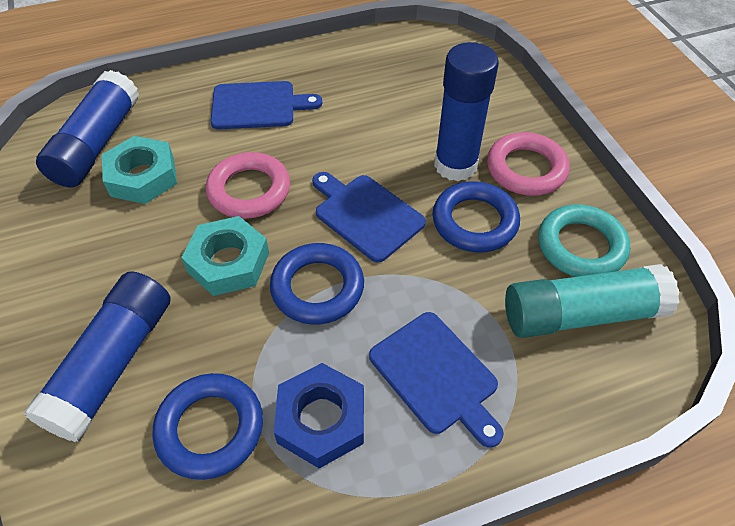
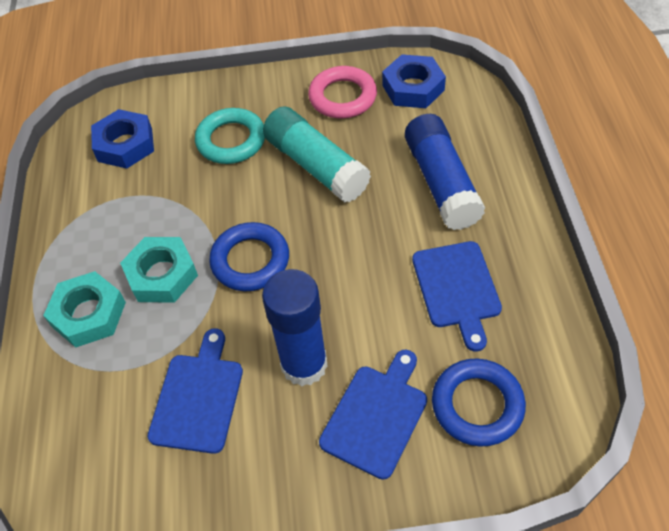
blue glue stick: [24,271,170,442] [36,70,139,187] [434,42,499,181] = 3 -> [262,269,328,386] [405,114,485,230] = 2
blue nut: [274,363,364,469] = 1 -> [91,109,154,169] [382,54,446,108] = 2
blue ring: [152,373,263,480] [270,243,364,324] [432,181,520,252] = 3 -> [209,222,289,291] [432,358,526,447] = 2
pink ring: [206,152,290,219] [487,132,570,196] = 2 -> [308,66,377,118] = 1

